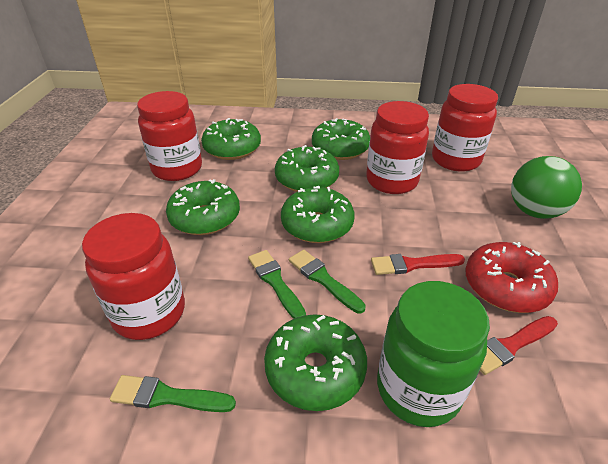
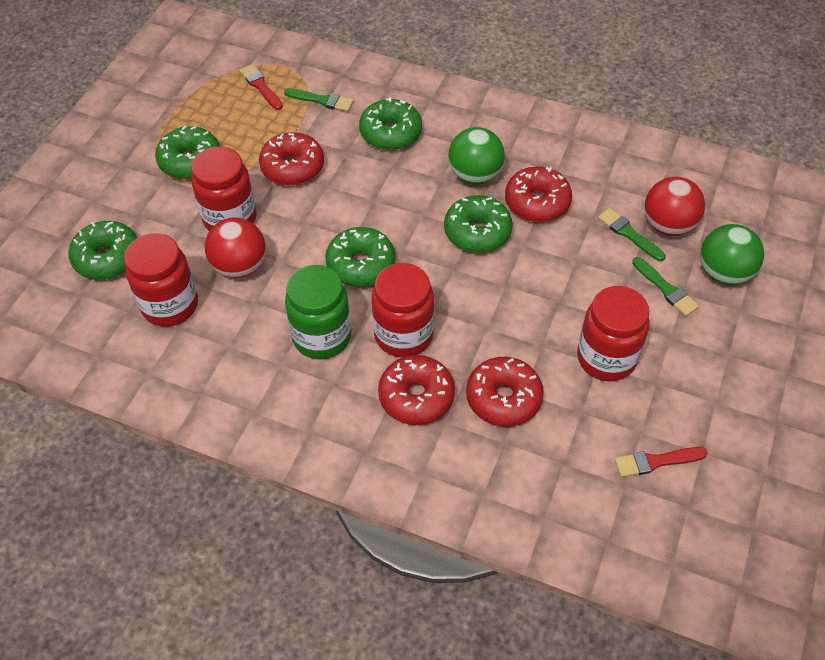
green ball: [511,156,582,219] = 1 -> [448,127,505,184] [700,224,764,285] = 2
green donut: [166,179,240,235] [201,118,261,160] [264,314,367,411] [275,145,339,192] [281,186,354,243] [312,118,370,160] = 6 -> [68,221,137,280] [155,125,220,179] [325,227,395,287] [359,97,422,150] [444,195,513,253] = 5
red ball: none = 0 -> [205,218,266,278] [644,177,705,236] = 2
red donut: [465,242,558,313] = 1 -> [259,132,324,185] [378,355,455,425] [466,357,543,427] [505,167,572,222] = 4

